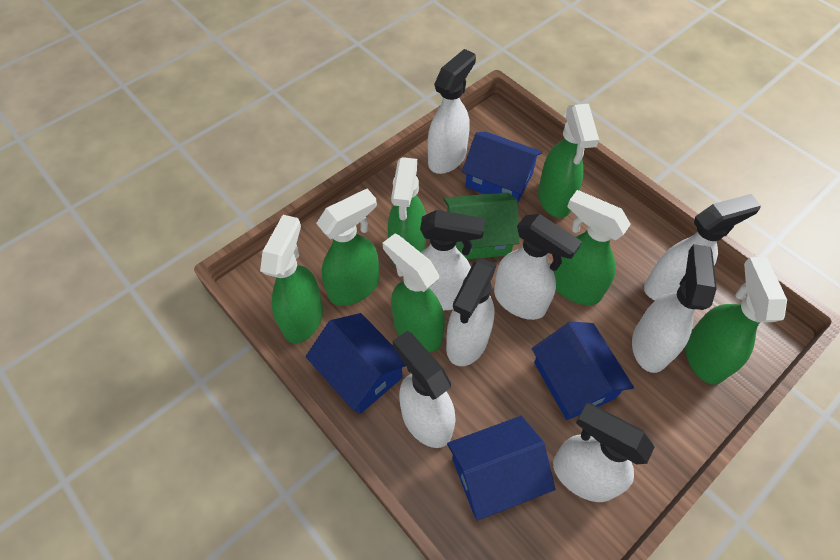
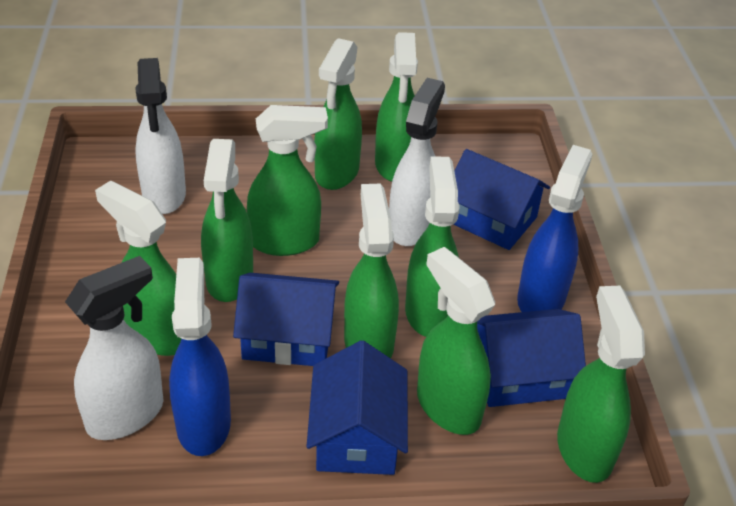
blue spray bottle: none = 0 -> [169,258,231,456] [517,145,592,312] = 2
green house: [443,192,520,259] = 1 -> none = 0
green spray bottle: [260,215,323,344] [316,189,380,306] [383,234,445,353] [388,157,426,266] [538,104,599,218] [553,190,631,305] [686,257,787,385] = 7 -> [95,180,181,356] [201,139,253,302] [247,105,328,256] [314,38,362,190] [344,184,399,358] [375,32,418,182] [405,156,460,337] [417,247,495,435] [557,286,645,483] = 9
white spray bottle: [392,331,456,448] [420,210,485,310] [428,49,476,174] [446,258,497,366] [494,214,582,320] [553,403,654,502] [632,244,717,373] [644,194,761,300] = 8 -> [65,256,164,440] [135,58,186,214] [389,78,445,246] = 3

